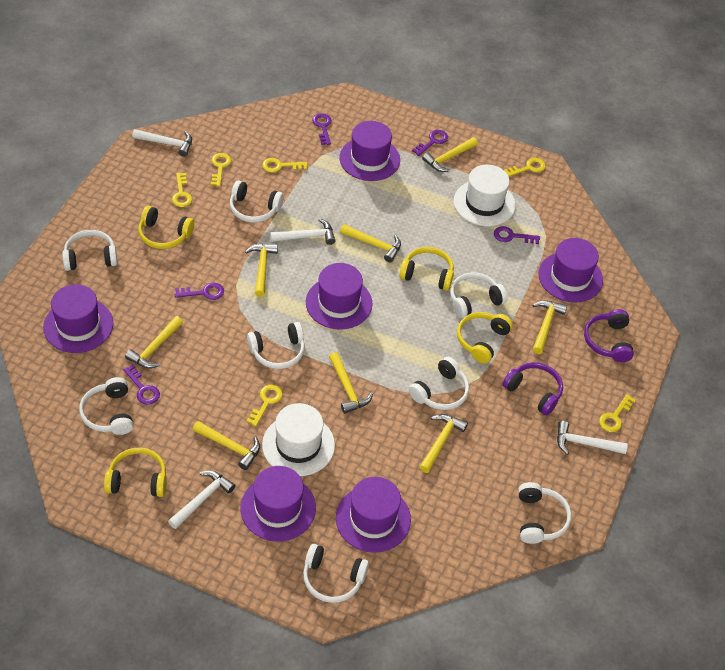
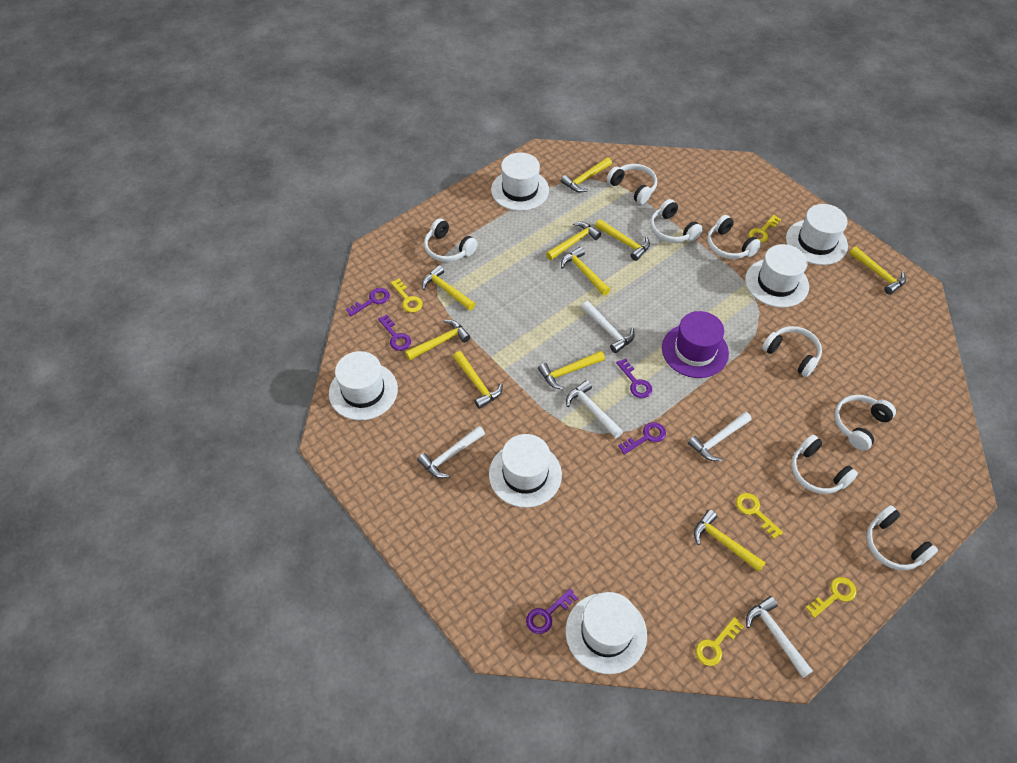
purple hat: [43,284,113,353] [240,466,316,542] [306,263,373,330] [336,477,411,553] [339,121,400,181] [538,238,603,302] = 6 -> [662,311,729,378] = 1
purple headphones: [502,362,563,415] [584,309,634,362] = 2 -> none = 0
white hammer: [132,129,192,157] [168,470,235,529] [270,218,335,245] [557,421,628,455] = 4 -> [417,426,485,478] [566,380,623,439] [581,301,635,353] [688,412,752,461] [746,596,813,678] = 5
white hat: [262,403,335,476] [454,165,516,226] = 2 -> [329,351,398,420] [489,434,562,508] [491,153,549,211] [566,592,647,674] [745,244,809,308] [786,204,848,265] = 6
yellow hammer: [125,316,183,368] [193,421,260,470] [245,244,278,297] [329,352,373,414] [340,224,401,263] [419,414,468,473] [422,137,478,172] [533,300,567,354] = 8 -> [405,320,471,361] [422,265,475,311] [453,351,503,409] [538,351,605,390] [546,222,601,260] [561,157,612,192] [561,247,610,295] [595,219,650,261] [694,509,766,572] [849,246,906,295] = 10
yellow headphones: [104,448,167,497] [138,206,194,249] [399,247,454,291] [457,312,513,364] = 4 -> none = 0
yellow key: [172,173,192,207] [211,153,231,187] [247,385,283,426] [262,158,308,173] [504,158,546,177] [599,394,636,432] = 6 -> [390,279,423,313] [695,617,744,666] [736,493,783,539] [748,215,781,243] [806,577,856,618] = 5

